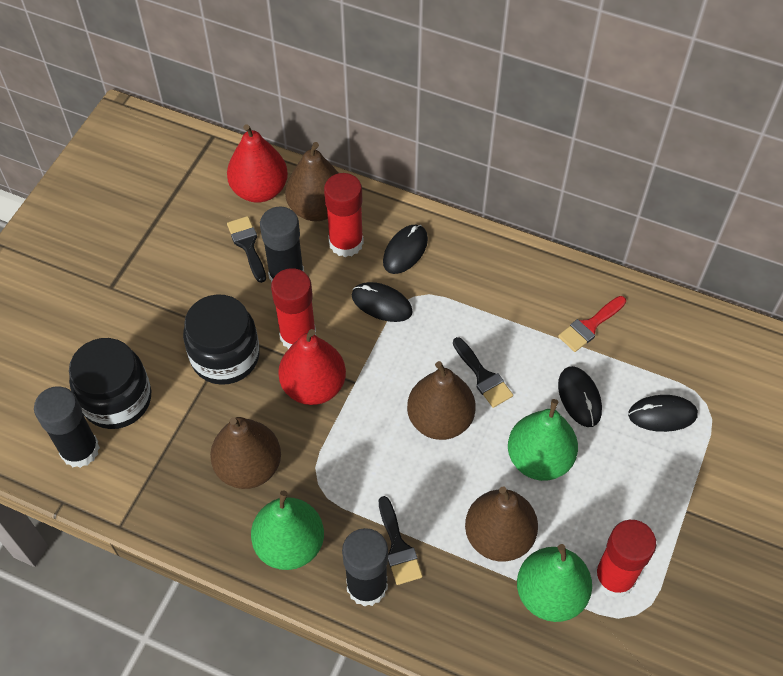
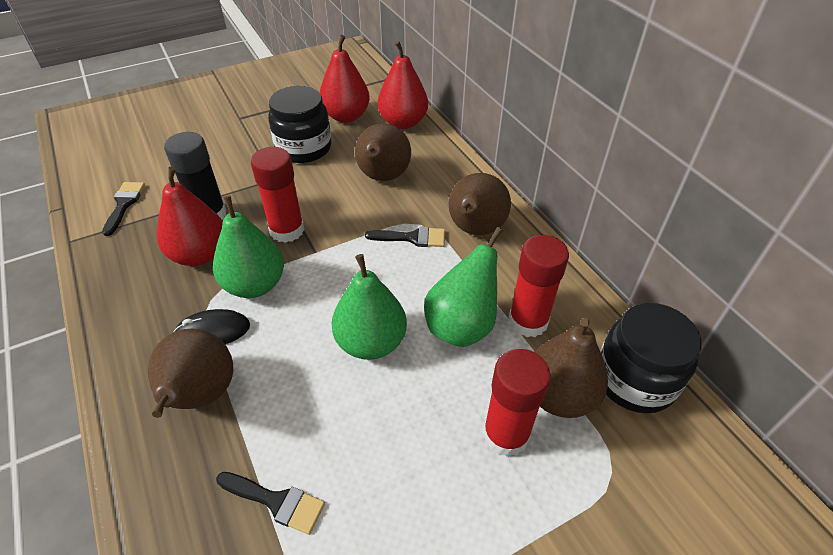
black glue stick: [34,386,100,468] [260,206,304,283] [342,528,388,607] = 3 -> [164,132,227,220] = 1
black mouse: [352,282,413,322] [383,225,428,274] [558,366,602,427] [628,395,698,432] = 4 -> [174,309,250,344] = 1
red brush: [558,296,626,352] = 1 -> none = 0
red pear: [227,124,288,203] [278,329,346,405] = 2 -> [157,167,223,266] [320,35,370,123] [378,41,428,129] = 3

